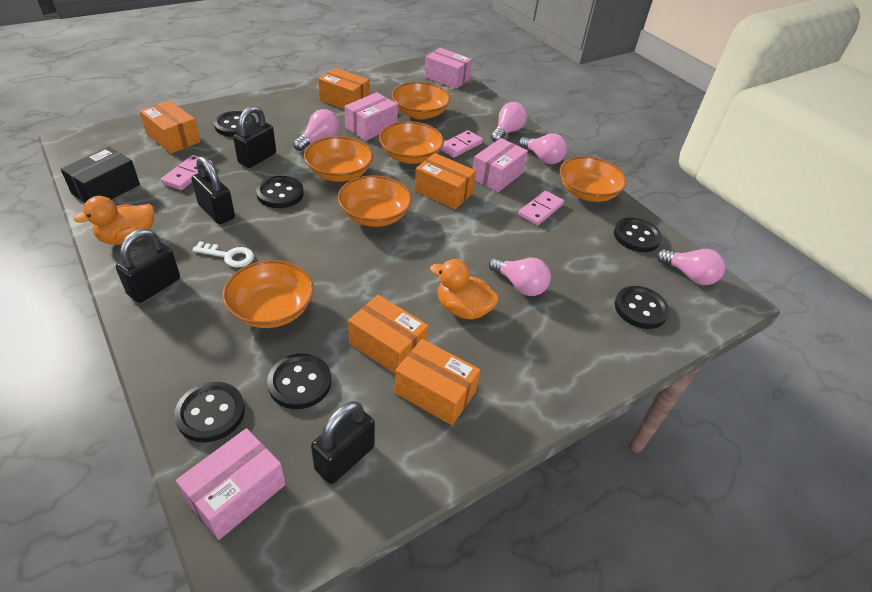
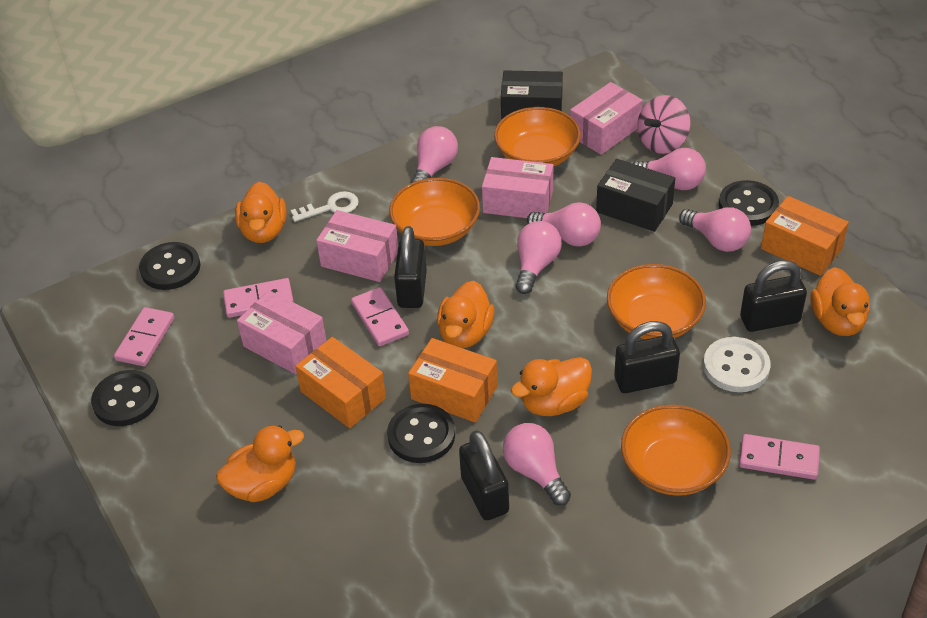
black box: [61,147,140,203] = 1 -> [501,70,563,120] [596,159,675,232] = 2
black button: [174,382,245,442] [214,111,256,137] [256,176,304,208] [267,354,331,409] [614,218,662,252] [615,286,669,329] = 6 -> [91,370,159,426] [139,242,200,290] [387,404,455,463] [719,180,779,226] = 4
orange bowl: [223,260,314,328] [304,136,373,182] [338,175,412,227] [379,121,444,164] [392,82,450,120] [560,156,627,202] = 6 -> [389,178,480,246] [494,107,581,167] [607,264,706,339] [621,404,731,496] = 4
orange box: [139,100,200,154] [318,68,370,109] [348,295,429,374] [394,339,480,425] [415,153,476,209] = 5 -> [295,337,386,428] [408,338,498,422] [761,196,849,276] = 3
orange duck: [73,196,154,245] [430,259,499,320] = 2 -> [216,425,304,502] [235,182,287,243] [437,281,494,348] [511,357,592,416] [811,267,870,336] = 5
pink domino: [161,155,213,190] [440,130,483,158] [518,191,564,225] = 3 -> [114,307,174,366] [223,278,294,318] [351,287,409,346] [739,434,820,480] = 4
pink light bulb: [293,109,340,151] [489,257,551,296] [491,102,527,142] [519,133,567,164] [657,249,725,285] = 5 -> [411,126,458,183] [503,423,571,506] [515,221,562,294] [527,202,601,247] [633,148,706,190] [679,207,751,252] = 6
pink spinning top: none = 0 -> [637,95,691,154] = 1
white button: none = 0 -> [703,337,771,392] = 1

